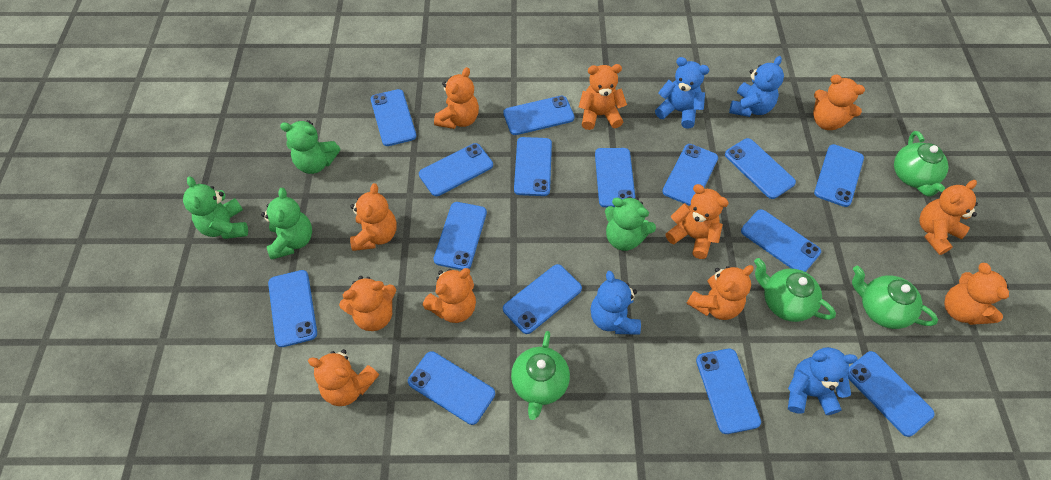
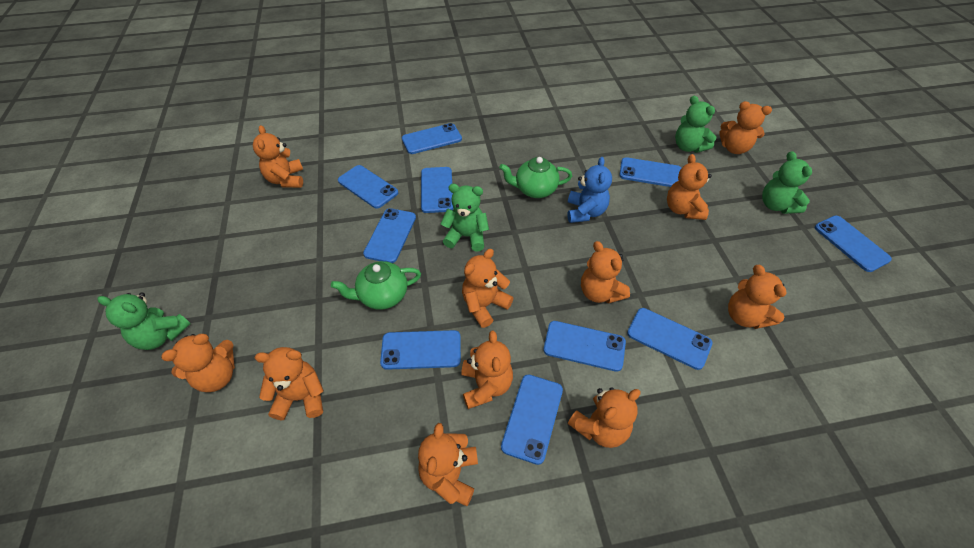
blue phone: [268,270,317,347] [371,89,416,146] [408,351,495,425] [419,143,493,196] [434,202,487,270] [503,96,574,135] [503,264,582,334] [514,137,552,196] [595,148,635,207] [662,144,718,206] [696,349,761,434] [725,138,796,199] [741,209,821,272] [814,144,864,207] [848,351,935,437] = 15 -> [338,165,398,208] [363,208,416,263] [380,330,461,370] [402,123,462,154] [421,167,453,213] [501,375,563,465] [543,321,626,372] [619,157,681,187] [627,308,713,370] [815,216,892,272] = 10
blue teddy bear: [591,271,641,335] [655,57,710,129] [729,56,784,117] [788,347,858,415] = 4 -> [567,157,612,223] = 1
green teapot: [511,331,570,420] [754,258,836,322] [852,266,938,329] [894,131,949,196] = 4 -> [331,261,421,310] [499,157,572,198] = 2

